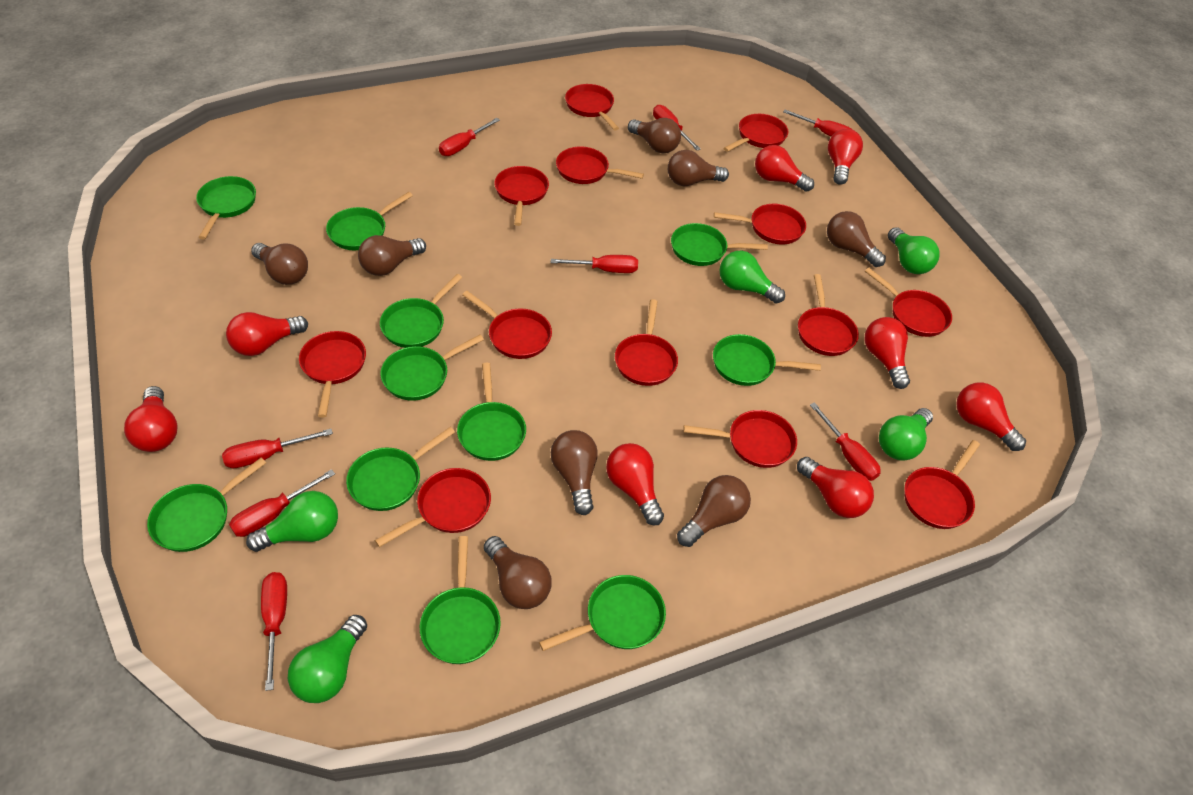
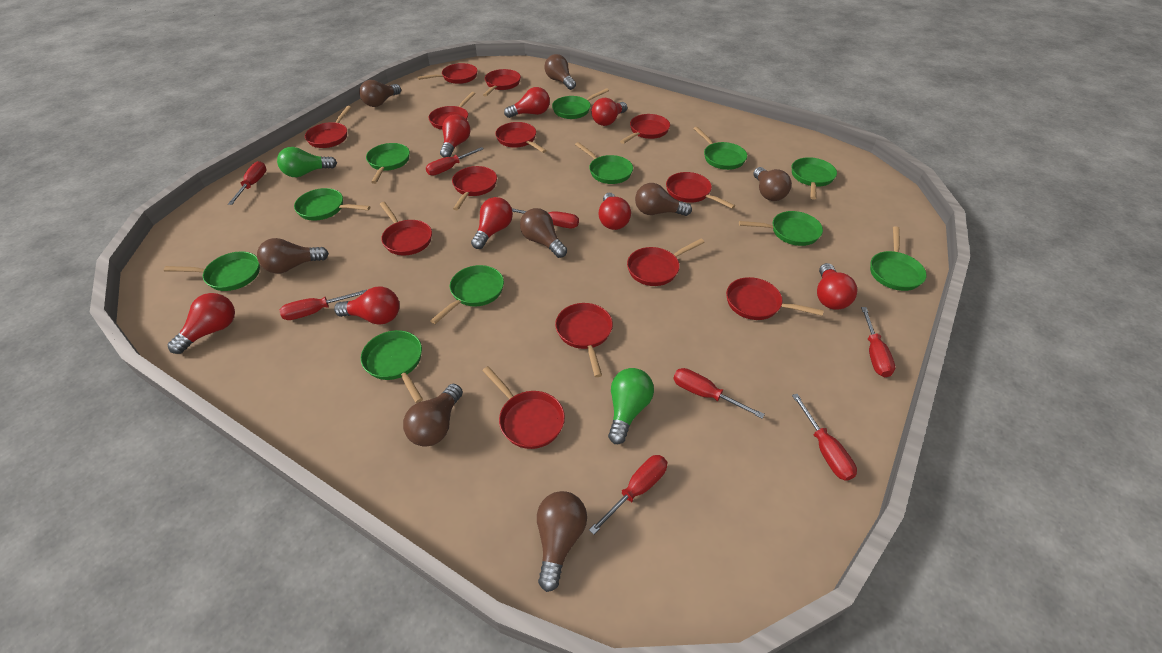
green light bulb: [246,491,338,552] [288,615,367,703] [720,251,785,304] [879,408,933,461] [888,227,940,274] = 5 -> [277,147,337,177] [608,368,654,444] = 2

